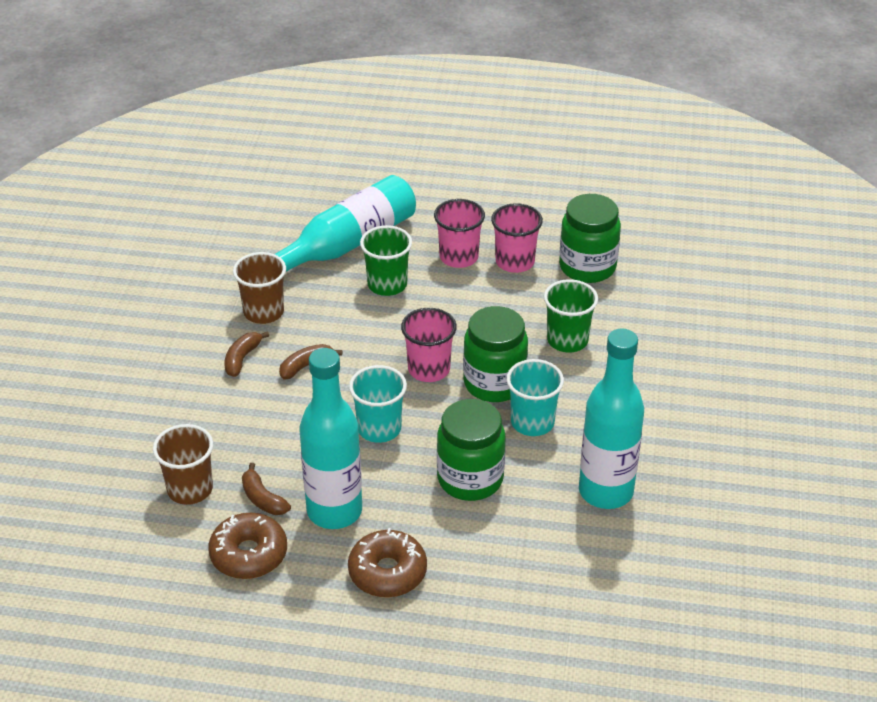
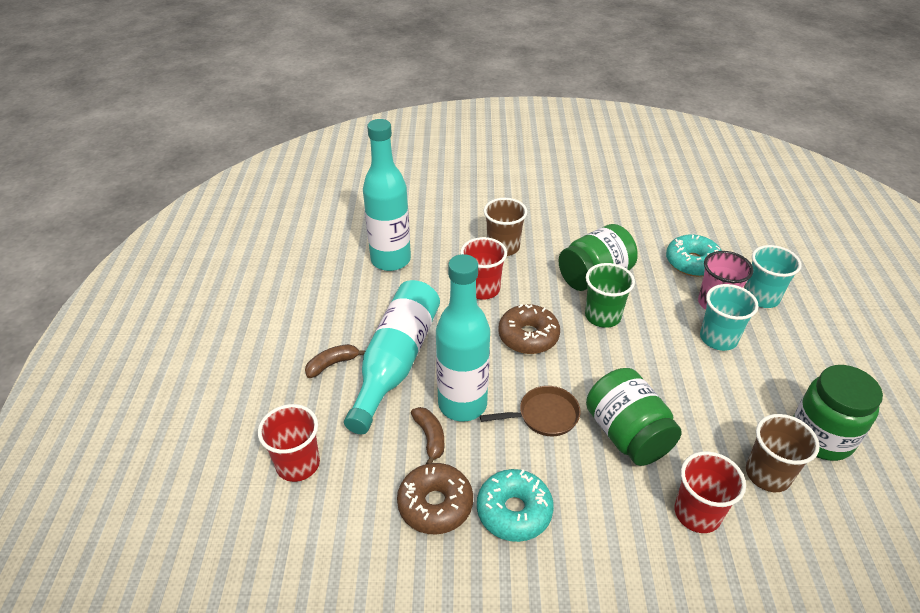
brown banana: [225,331,269,377] [242,463,291,515] [279,344,342,379] = 3 -> [305,344,365,378] [411,407,444,464] = 2
brown pan: none = 0 -> [480,386,581,436] = 1
green cup: [360,225,412,296] [544,279,598,352] = 2 -> [585,263,635,328] = 1
pink cup: [401,308,457,382] [434,199,485,268] [491,203,543,273] = 3 -> [698,251,754,310] = 1
red cup: none = 0 -> [258,404,320,482] [460,237,507,300] [674,451,746,533] = 3
turquoise donut: none = 0 -> [477,469,554,542] [666,234,722,277] = 2

